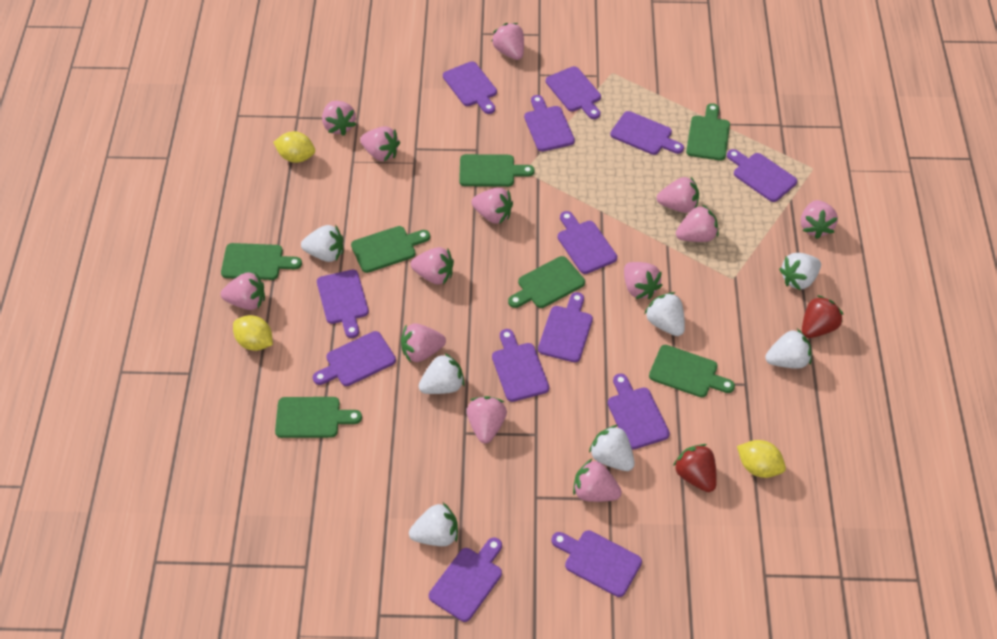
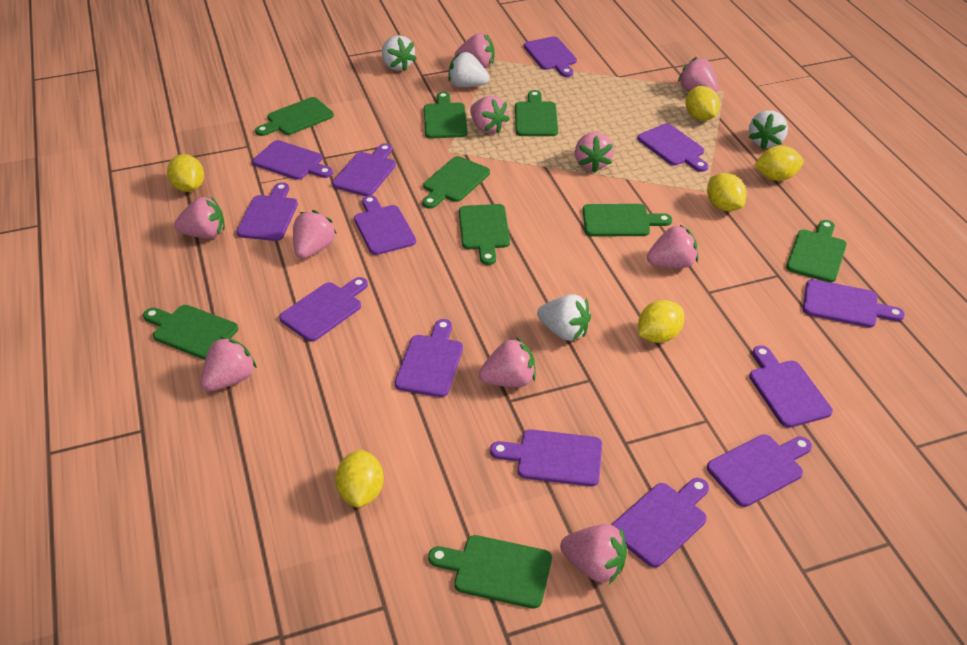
green cutting board: [221,243,302,280] [275,397,362,438] [351,226,430,273] [459,154,535,187] [508,256,585,308] [649,345,735,397] [686,103,730,161] = 7 -> [143,305,238,360] [255,97,334,136] [422,156,490,209] [424,92,468,138] [428,535,552,609] [459,204,510,265] [515,90,558,136] [583,204,672,236] [786,220,847,283] = 9
pink strawberry: [221,272,265,310] [322,101,357,136] [360,126,400,161] [401,323,446,363] [411,247,454,284] [467,396,507,443] [471,188,513,224] [491,23,524,60] [573,459,622,502] [624,262,662,299] [657,177,699,213] [676,204,718,242] [801,200,838,239] = 13 -> [174,197,225,239] [201,337,257,391] [293,210,337,259] [455,33,494,68] [470,96,509,134] [479,337,536,387] [560,524,627,584] [575,132,614,173] [647,225,698,268] [678,57,718,93] = 10
red strawberry: [673,444,717,492] [802,295,843,338] = 2 -> none = 0
white strawberry: [301,225,343,262] [409,503,458,546] [419,353,465,394] [589,425,635,471] [645,292,685,336] [765,329,812,369] [779,253,821,291] = 7 -> [382,35,416,71] [449,52,489,87] [537,294,591,341] [749,110,788,150] = 4
yellow lemon: [233,315,273,351] [273,131,315,163] [737,440,786,478] = 3 -> [167,154,204,192] [335,450,384,508] [638,300,684,343] [685,86,720,121] [707,173,747,211] [754,145,804,181] = 6

